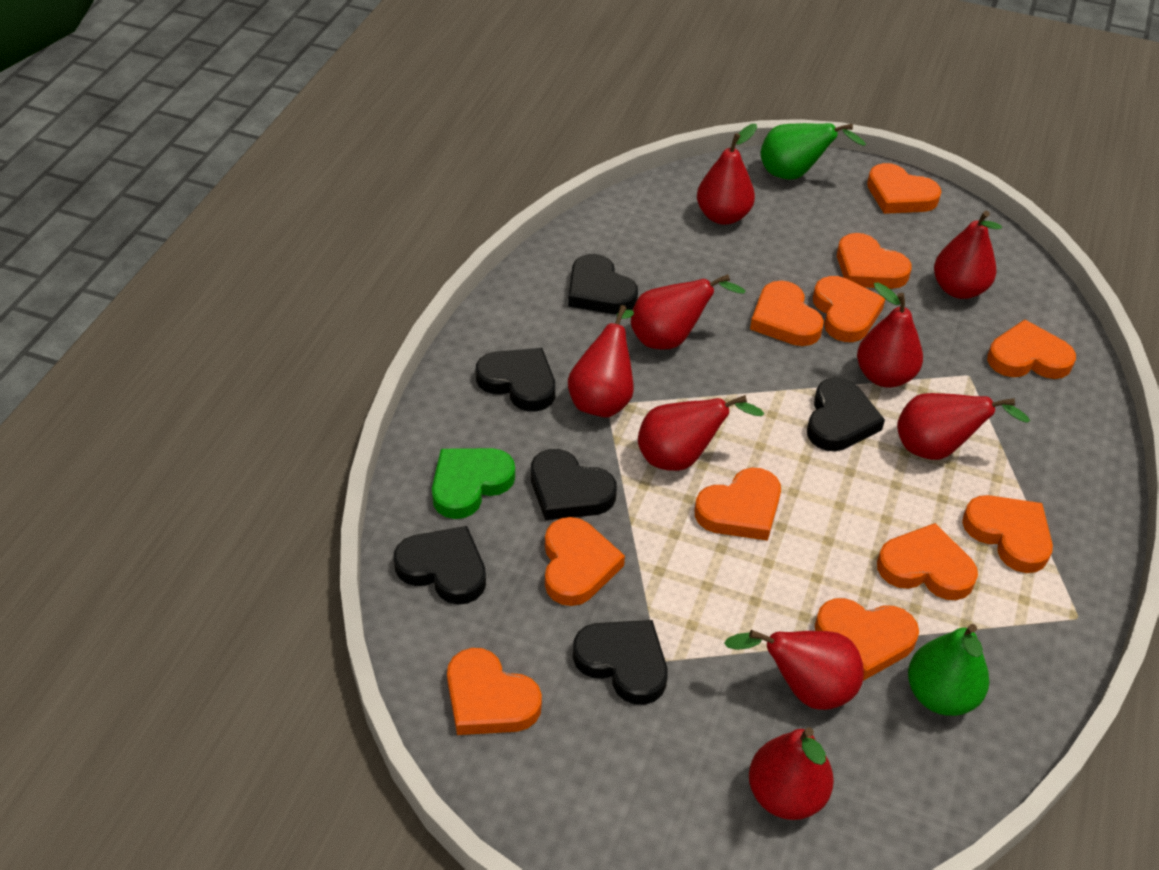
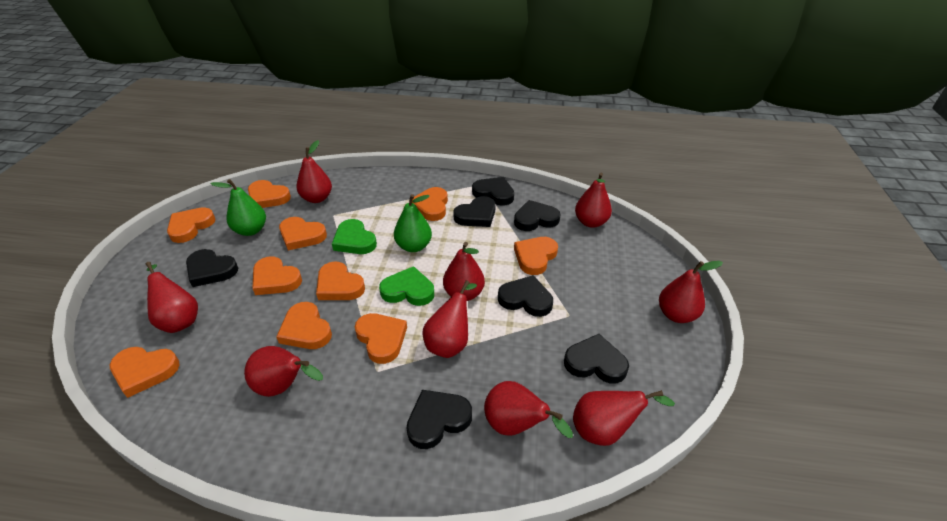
black heart: [394,526,486,605] [476,348,555,412] [531,449,617,520] [568,254,638,314] [573,620,668,705] [807,378,885,452] = 6 -> [186,249,238,287] [406,390,472,449] [453,196,496,227] [472,177,514,206] [498,275,553,317] [514,200,561,231] [564,334,629,383] = 7
green heart: [432,448,515,519] = 1 -> [332,219,377,254] [379,266,434,306] = 2
orange heart: [447,648,542,735] [545,517,625,606] [695,468,781,541] [750,281,824,346] [813,276,885,342] [815,598,919,681] [837,233,912,289] [867,163,941,214] [877,523,978,600] [962,495,1053,573] [987,320,1076,379] = 11 -> [110,347,180,398] [167,207,216,243] [248,180,291,208] [252,257,302,295] [276,302,332,349] [279,217,327,251] [316,261,365,300] [355,313,407,364] [412,187,448,221] [514,237,558,275] = 10

